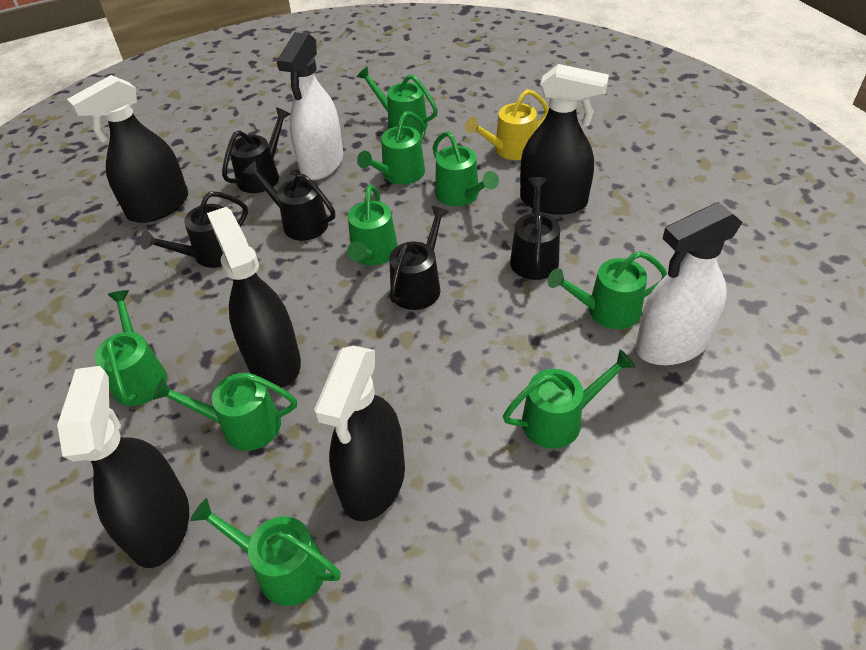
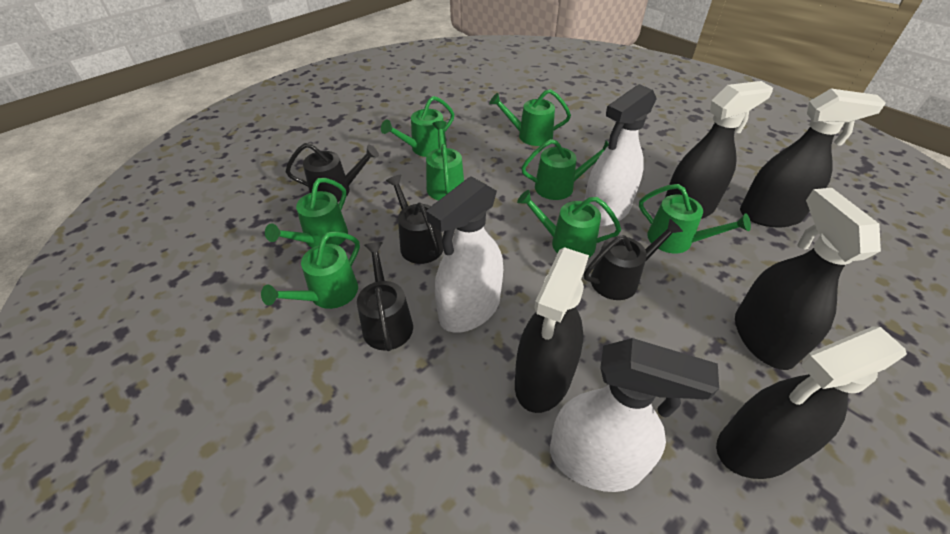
black watering can: [140,191,248,268] [222,107,290,193] [243,161,335,241] [389,206,449,310] [510,177,560,280] = 5 -> [286,143,379,202] [357,242,413,351] [386,175,444,264] [584,219,683,300] = 4
green watering can: [95,290,167,406] [153,373,297,451] [190,498,341,606] [347,185,398,265] [357,66,438,134] [357,111,426,185] [433,131,499,206] [503,350,635,448] [548,251,667,329] = 9 -> [261,231,360,309] [265,178,348,248] [381,96,454,157] [426,121,464,201] [489,89,571,146] [517,190,621,258] [521,139,609,200] [639,184,751,253] = 8
white spray bottle: [276,32,343,180] [636,202,742,365] = 2 -> [426,176,503,333] [550,338,719,492] [585,84,657,226] = 3
yellow watering can: [465,89,549,160] = 1 -> none = 0

